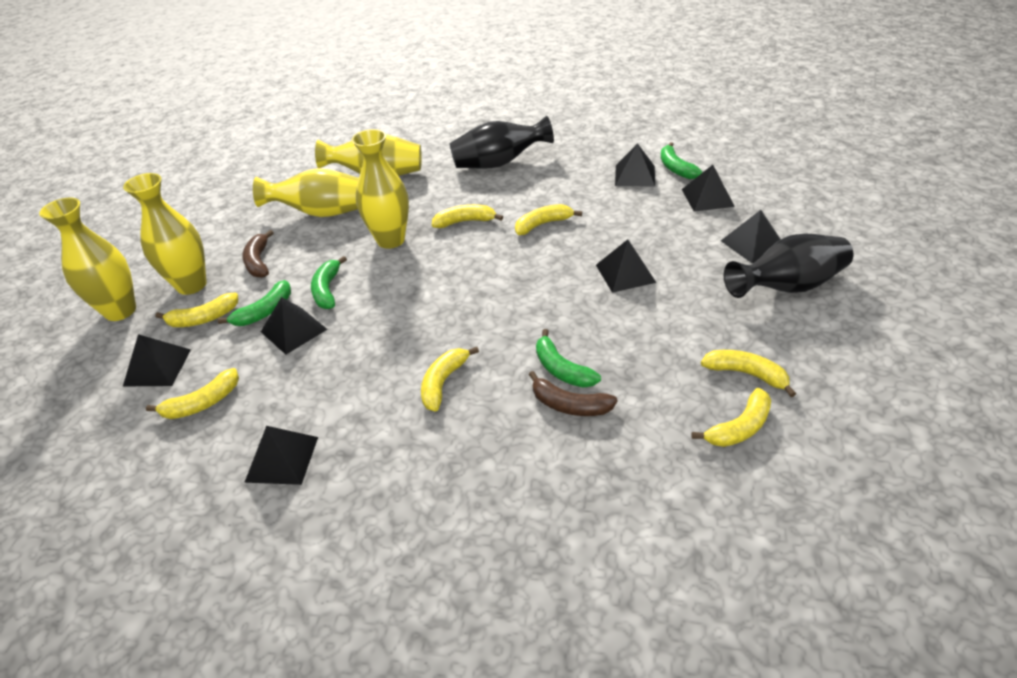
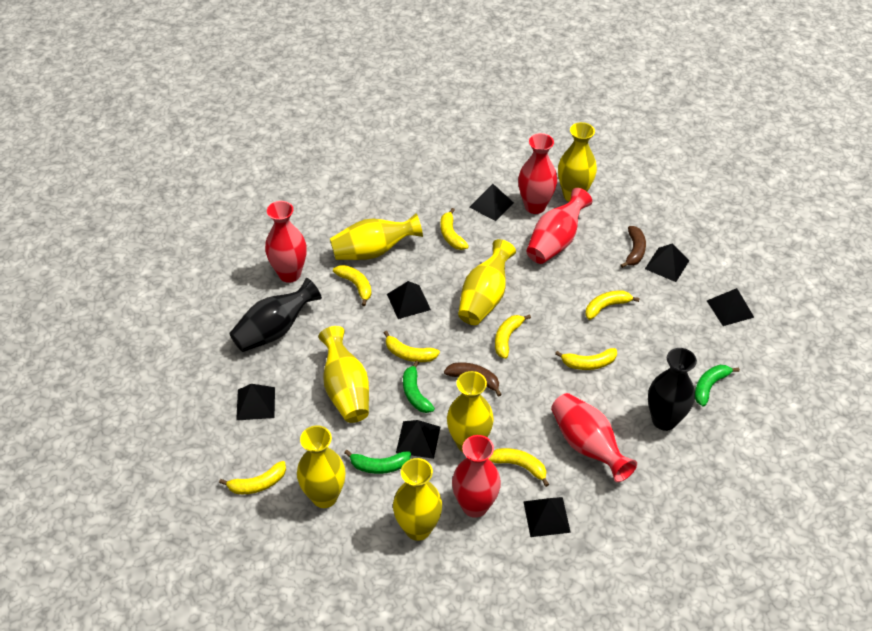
green banana: [218,280,291,326] [311,256,347,309] [536,329,601,388] [661,142,702,179] = 4 -> [344,450,411,474] [403,361,435,413] [695,365,740,407] = 3
red vase: none = 0 -> [265,201,307,283] [452,435,501,518] [518,133,557,214] [526,188,592,264] [551,393,637,482] = 5
yellow banana: [146,368,239,419] [155,293,238,327] [421,347,479,412] [432,204,503,228] [515,204,582,235] [691,388,771,447] [701,350,796,397] = 7 -> [219,461,286,494] [333,265,372,306] [384,331,440,362] [441,208,469,250] [489,448,549,487] [495,314,531,359] [555,348,617,370] [585,290,640,320] = 8
yellow vase: [39,198,136,321] [123,173,207,295] [253,168,359,217] [315,134,422,176] [352,129,409,249] = 5 -> [297,425,345,508] [318,326,369,423] [330,213,423,260] [393,458,442,541] [447,371,494,452] [458,239,516,325] [558,122,597,202] = 7

